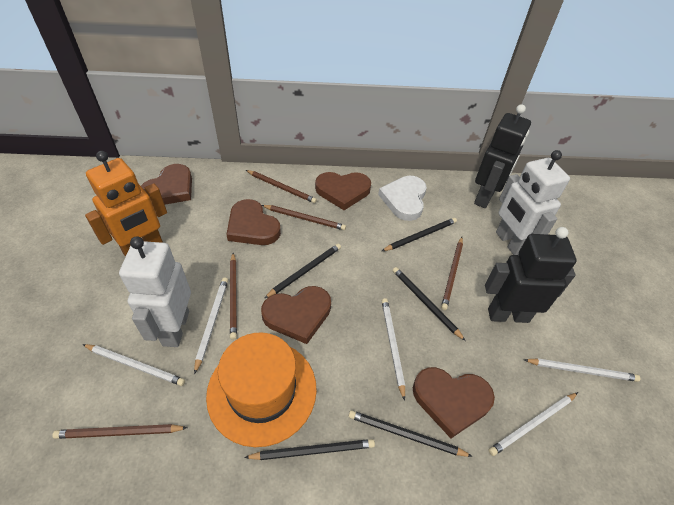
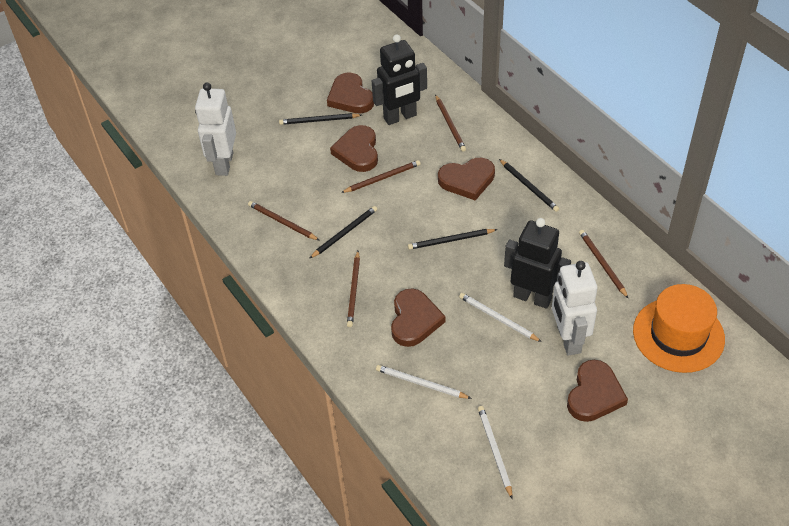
black pencil: [244,439,375,460] [265,244,341,298] [349,410,473,457] [382,218,457,251] [393,267,465,341] = 5 -> [279,113,362,125] [309,206,377,259] [408,229,498,250] [499,159,559,212] = 4
orange robot: [85,151,167,257] = 1 -> none = 0
white heart: [378,176,427,221] = 1 -> none = 0
white pencil: [82,344,185,386] [194,278,228,374] [382,298,405,401] [488,392,578,456] [524,358,640,382] = 5 -> [376,365,472,399] [459,293,542,342] [478,406,513,499] = 3

